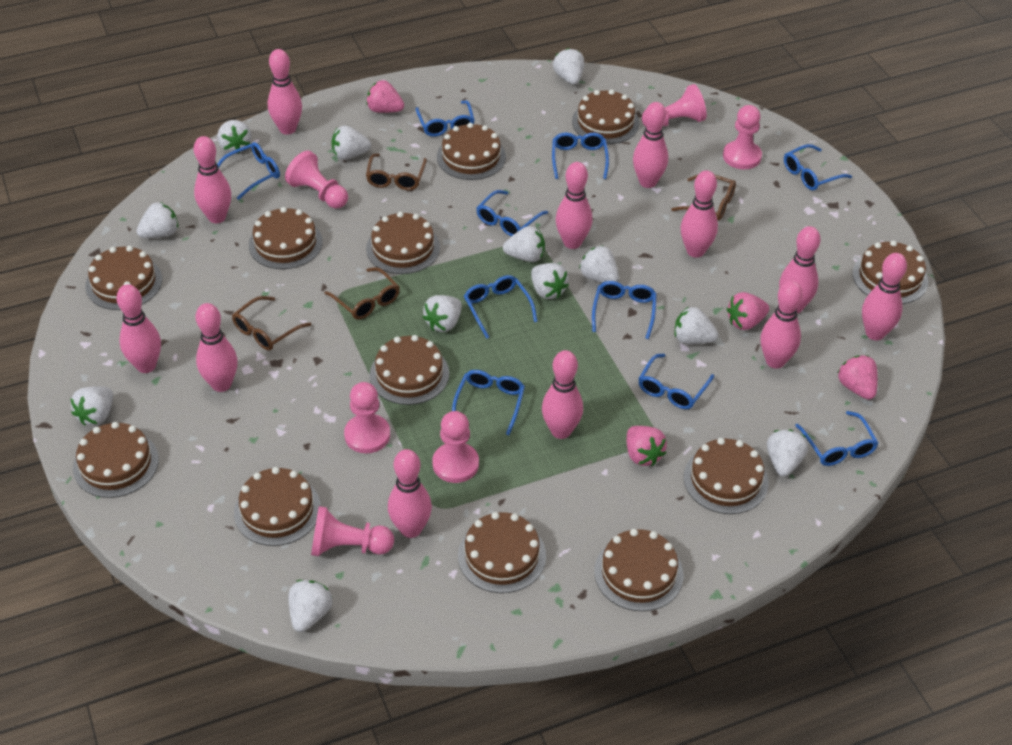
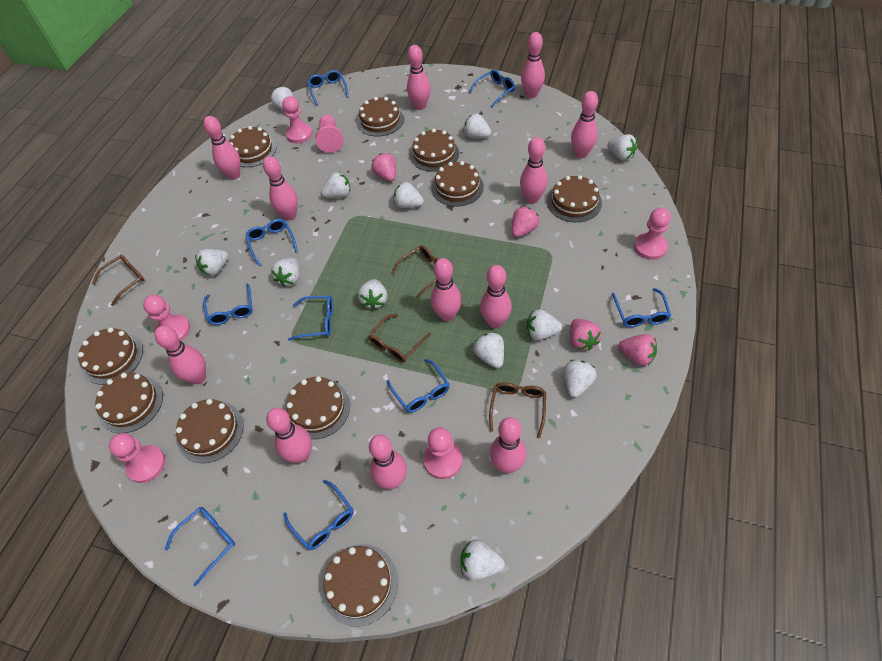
blue glasses: [217,142,280,200] [415,100,475,137] [452,370,525,435] [464,275,538,339] [476,190,548,236] [552,133,609,179] [592,281,657,339] [638,354,714,409] [784,144,852,190] [795,411,878,466] = 10 -> [165,507,235,586] [203,283,253,325] [245,219,298,267] [283,480,354,550] [288,296,333,341] [307,70,348,106] [387,359,450,413] [469,69,515,107] [612,288,671,327] = 9
brown cake: [73,422,159,498] [85,246,162,310] [234,467,321,546] [249,207,323,269] [366,212,440,274] [370,335,449,405] [437,123,506,180] [458,512,546,593] [572,89,640,144] [594,529,683,611] [684,438,769,514] [852,240,928,304] = 12 -> [78,328,143,385] [95,373,163,433] [176,399,244,463] [229,126,276,167] [285,376,350,439] [321,544,398,626] [357,97,404,136] [409,129,459,172] [432,161,484,206] [547,175,602,222] = 10

